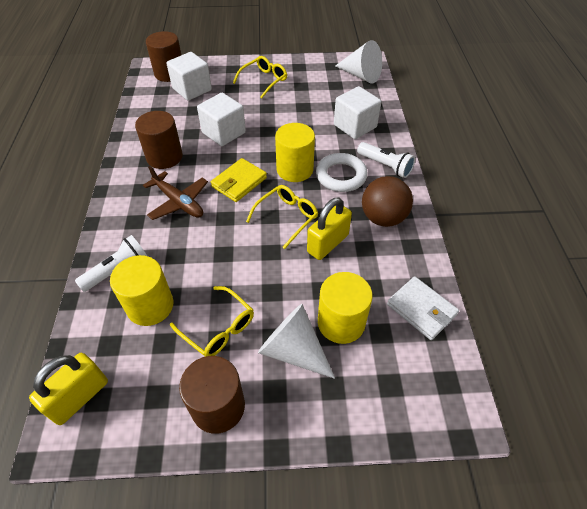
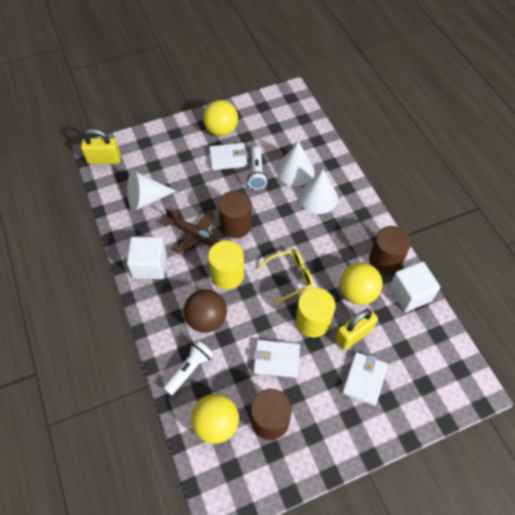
white cone: [258,304,335,379] [335,40,382,83] = 2 -> [127,170,176,211] [277,141,315,186] [299,170,338,214] = 3
white cube: [166,52,212,101] [197,93,246,146] [334,86,381,139] = 3 -> [127,237,167,279] [389,261,440,312] = 2
white ring: [316,153,368,192] = 1 -> none = 0
white wallet: [387,276,459,340] = 1 -> [209,143,247,170] [253,340,300,378] [342,352,388,406] = 3
yellow ball: none = 0 -> [191,394,239,444] [203,100,238,136] [340,263,383,305] = 3
yellow cylinder: [110,255,174,326] [275,123,315,182] [318,272,373,344] = 3 -> [208,240,244,289] [296,288,336,337] = 2
yellow glasses: [170,286,254,357] [233,56,287,99] [246,185,318,249] = 3 -> [257,249,313,304] = 1
yellow wallet: [211,158,267,202] = 1 -> none = 0

